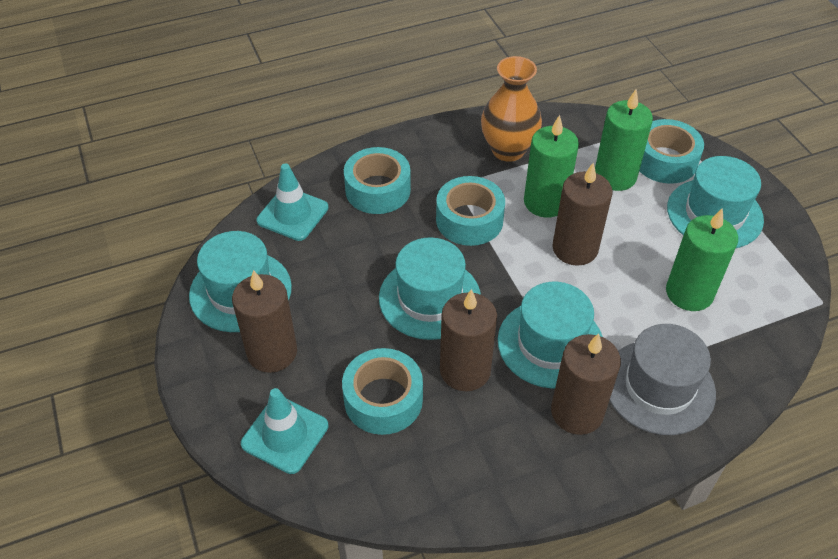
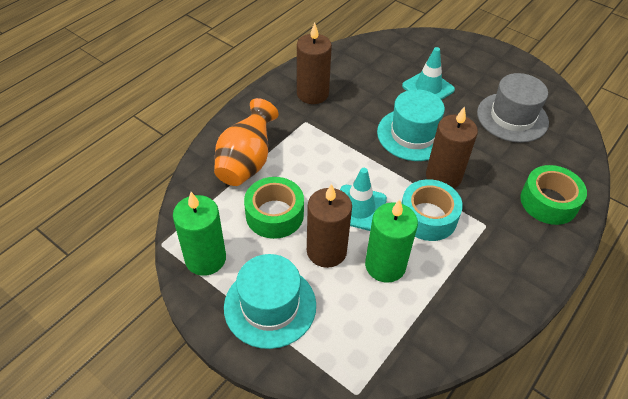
brown candle: [232,270,297,373] [440,289,497,391] [551,333,621,435] [553,163,612,266] = 4 -> [297,23,332,104] [307,184,352,268] [426,106,478,188] = 3
green candle: [524,115,579,218] [595,90,653,191] [666,208,738,311] = 3 -> [173,192,226,276] [365,199,418,283] = 2
green tape: none = 0 -> [244,177,304,239] [520,165,587,225] = 2
turquoise hat: [189,231,292,332] [379,237,481,340] [498,282,603,389] [667,156,764,248] = 4 -> [224,254,316,349] [377,89,445,161] = 2
turquoise tape: [342,348,423,435] [344,147,411,214] [436,176,505,246] [639,119,704,184] = 4 -> [401,179,463,241] = 1

